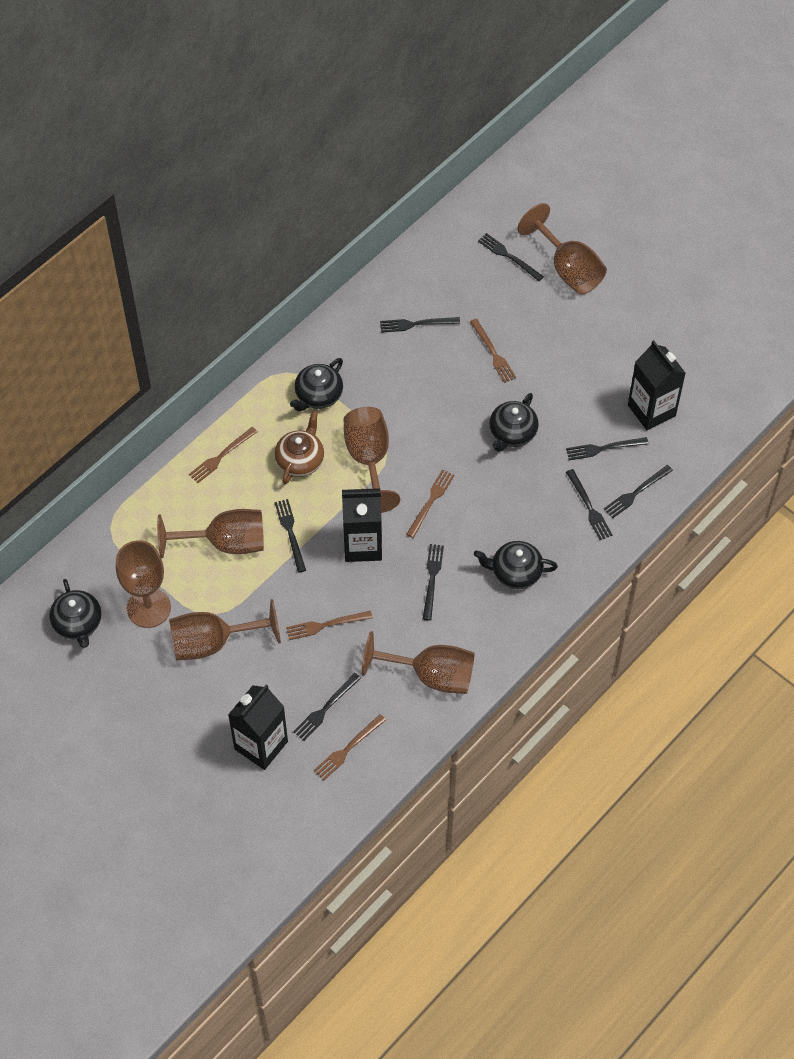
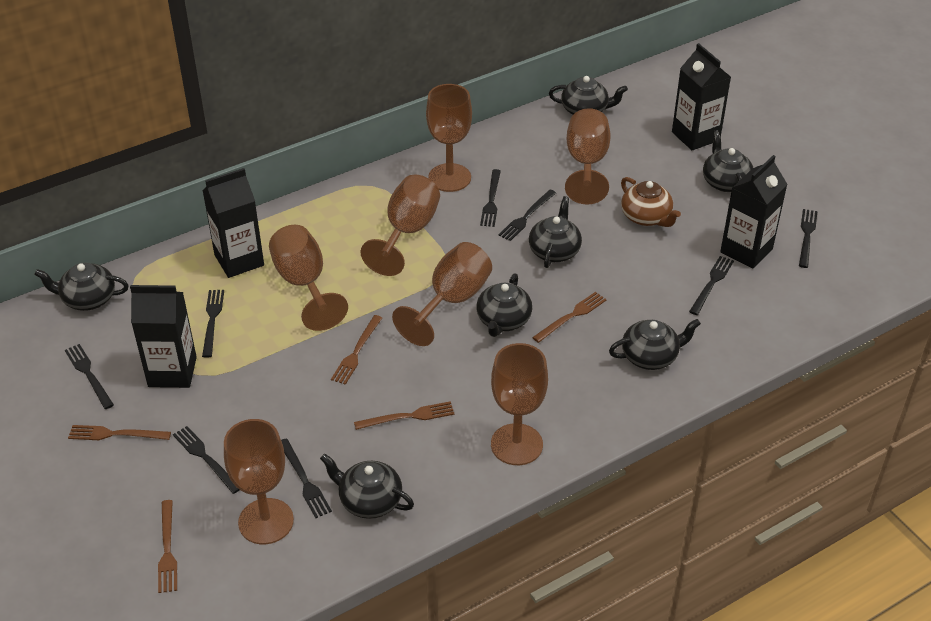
black carton: [228,684,288,770] [342,488,382,562] [628,340,686,430] = 3 -> [130,285,197,388] [202,168,264,278] [672,43,731,151] [720,155,788,269] = 4
black teapot: [49,579,102,648] [290,358,343,411] [474,541,558,589] [489,393,539,452] = 4 -> [34,263,129,311] [320,454,414,519] [476,273,532,337] [529,196,582,268] [549,76,628,115] [609,319,701,370] [703,130,753,192] = 7
brown goblet: [116,540,171,628] [157,509,264,558] [169,599,281,660] [344,407,400,513] [362,631,475,694] [517,203,607,294] = 6 -> [224,419,294,544] [269,225,348,331] [360,175,440,276] [392,242,492,346] [426,84,472,192] [491,343,548,465] [565,108,611,205] = 7

